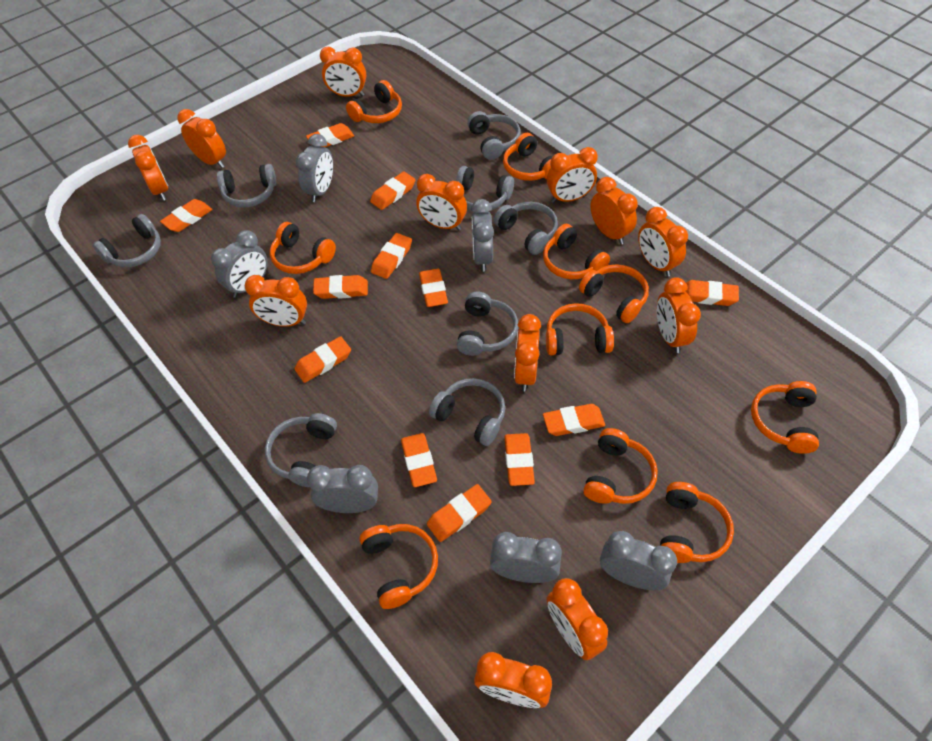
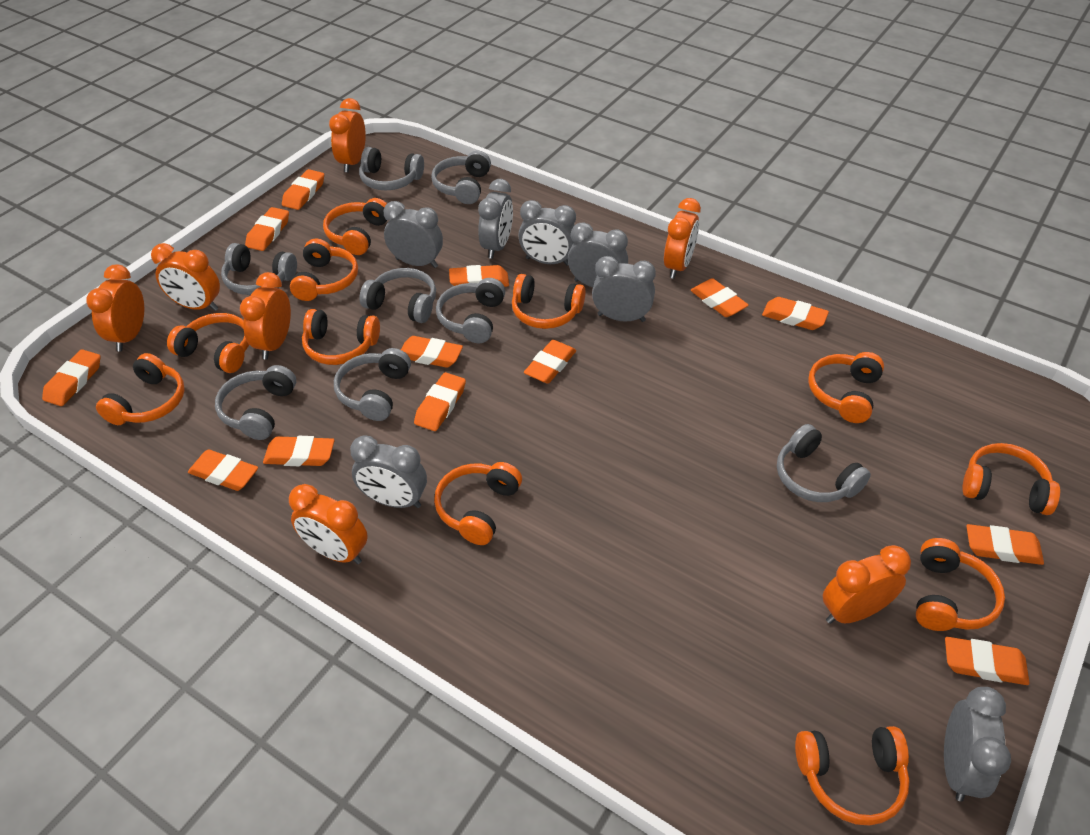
grey clock: [211,230,268,298] [296,134,333,202] [307,465,378,513] [471,199,494,272] [490,532,562,583] [600,531,677,590] = 6 -> [350,435,427,508] [384,201,443,268] [478,179,513,259] [518,200,576,266] [568,222,628,287] [592,256,656,322] [944,687,1011,802] = 7
orange clock: [128,135,168,201] [177,109,226,168] [245,275,307,327] [320,47,366,97] [416,174,467,230] [474,652,552,708] [514,314,541,391] [547,147,598,203] [547,578,608,660] [590,177,638,244] [638,207,688,277] [657,277,701,353] = 12 -> [86,264,144,351] [151,243,220,311] [240,272,291,359] [289,484,368,564] [329,98,366,172] [664,198,701,279] [823,545,911,624] = 7
orange eraser: [160,199,213,232] [294,336,351,383] [306,123,354,147] [313,275,368,299] [370,171,415,210] [371,233,412,279] [401,433,437,487] [419,269,448,307] [427,484,492,542] [504,433,535,486] [543,404,605,436] [685,280,739,306] = 12 -> [42,349,100,406] [188,449,258,491] [245,207,289,251] [263,436,335,466] [282,169,324,210] [401,336,463,368] [414,372,466,431] [449,265,509,287] [524,340,576,384] [690,278,749,317] [762,297,829,330] [945,637,1029,685] [966,524,1044,565] = 13
orange headphones: [270,222,336,274] [346,80,402,123] [360,524,438,609] [503,133,553,181] [543,224,610,279] [546,303,614,355] [579,264,649,323] [583,428,658,504] [660,482,734,563] [751,381,819,454] = 10 -> [96,353,185,425] [167,313,249,373] [290,239,358,301] [302,309,380,365] [323,198,387,255] [434,462,522,545] [512,274,586,329] [795,726,910,826] [808,352,884,423] [916,538,1005,631] [963,443,1060,515] = 11

